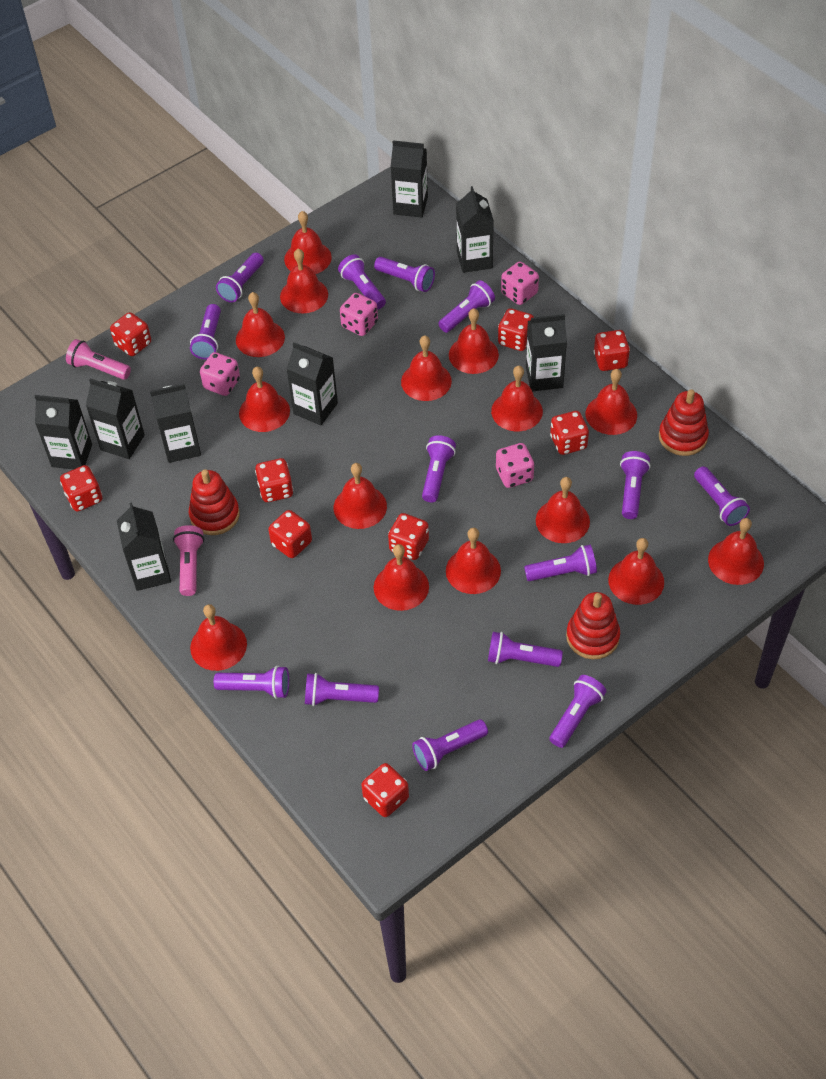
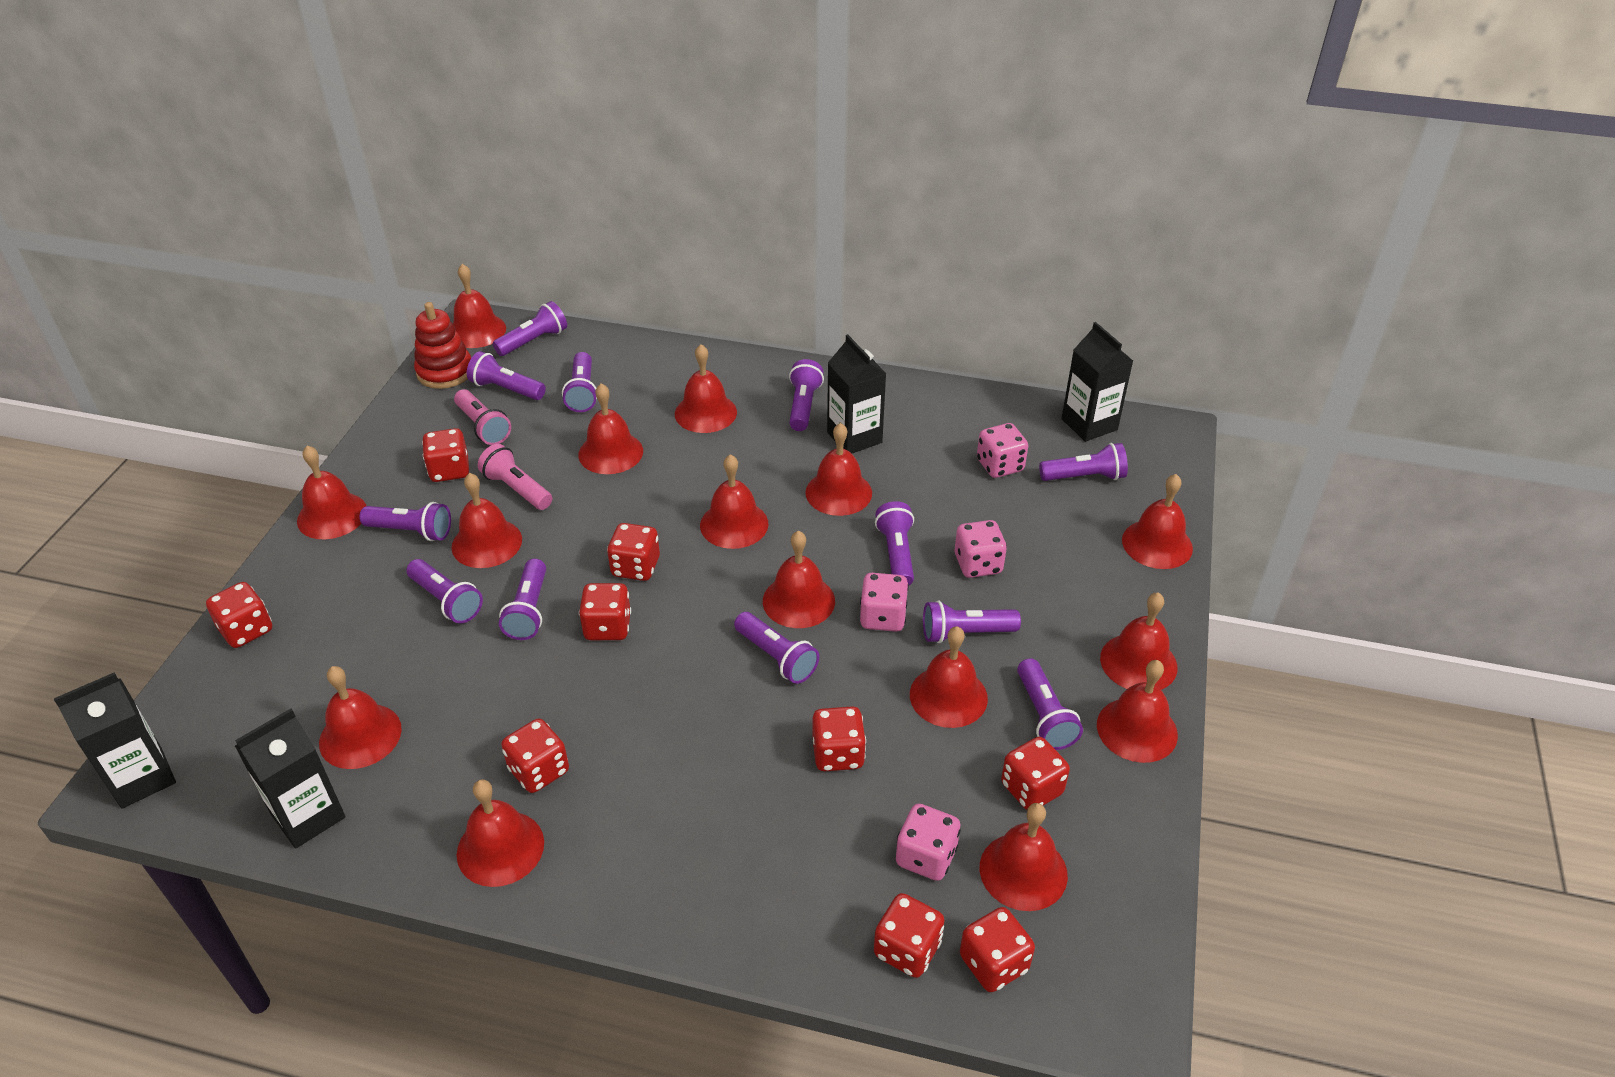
black carton: [35,395,92,469] [86,378,145,459] [117,502,171,591] [150,384,201,463] [286,342,338,425] [391,140,428,218] [456,186,494,273] [526,314,567,392] = 8 -> [54,673,176,809] [235,709,346,849] [827,334,886,454] [1061,322,1133,442] = 4
purple flashlight: [190,304,221,360] [214,666,289,699] [216,253,264,303] [305,673,379,706] [338,254,386,309] [374,257,435,292] [412,720,488,771] [422,435,456,502] [438,280,495,333] [488,632,563,667] [524,545,597,581] [550,675,607,748] [620,451,651,519] [694,466,750,526] = 14 -> [359,502,451,541] [406,559,483,623] [467,351,546,400] [493,301,567,356] [499,559,546,640] [562,352,597,412] [734,612,819,684] [789,359,824,431] [875,501,914,585] [923,601,1021,643] [1017,658,1083,750] [1039,443,1128,481] = 12
red stacking toy: [189,469,240,535] [566,592,620,659] [659,389,709,456] = 3 -> [414,302,471,389] = 1

